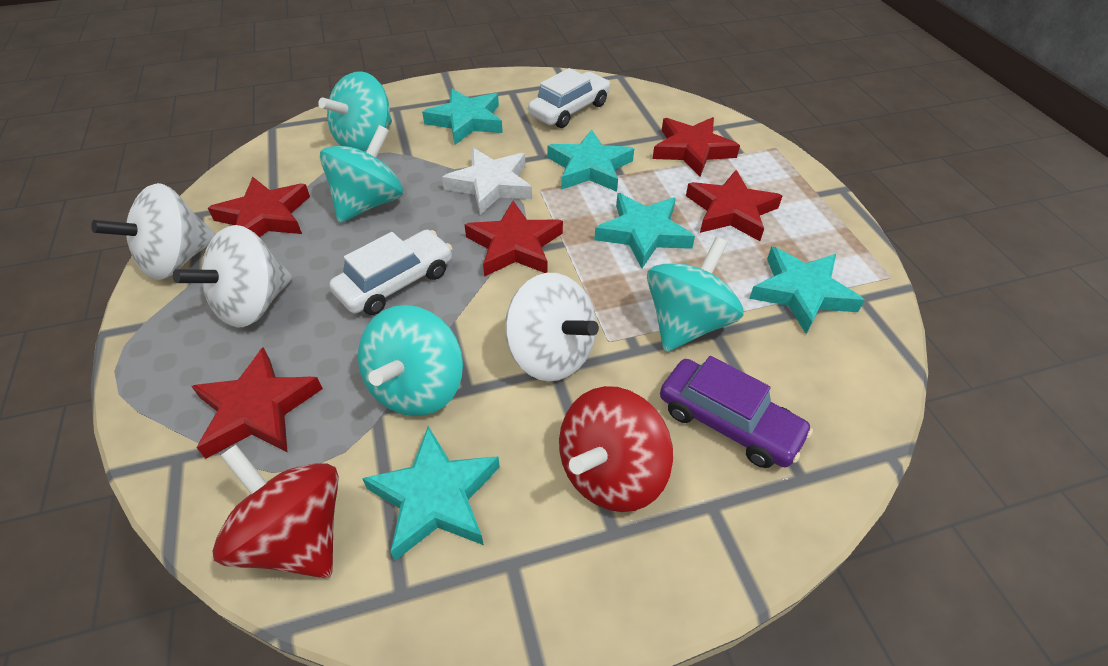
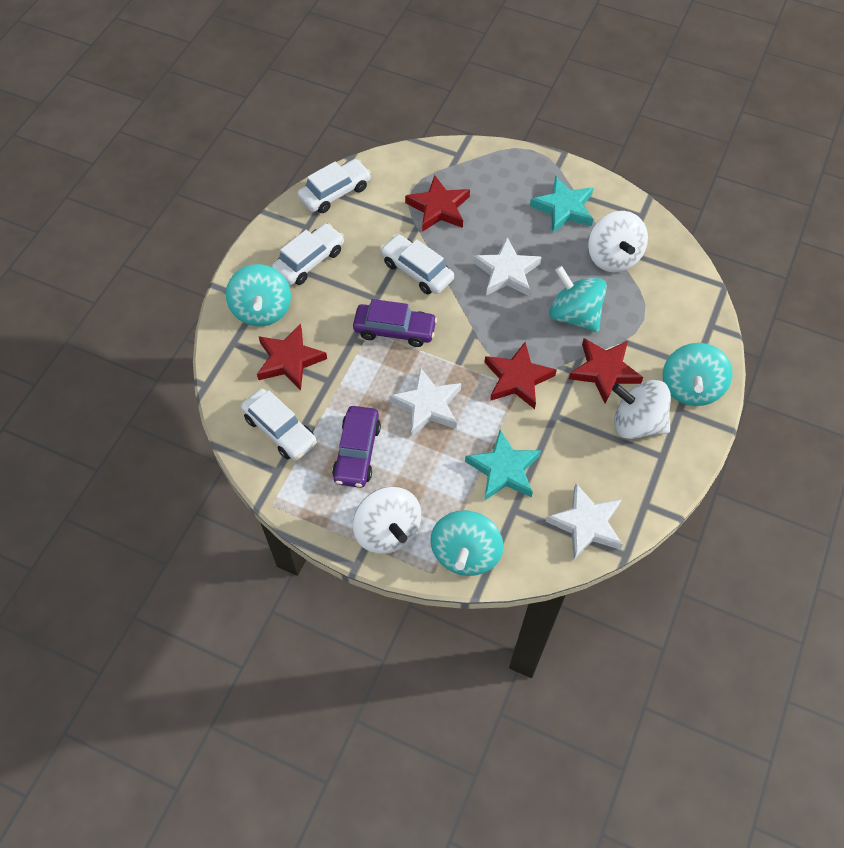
purple car: [660,356,813,468] = 1 -> [332,406,381,488] [353,299,437,347] = 2
red spinning top: [212,445,339,578] [559,386,673,512] = 2 -> none = 0
red star: [191,347,323,459] [208,177,310,237] [464,201,563,277] [652,117,740,177] [686,170,782,241] = 5 -> [257,324,327,391] [405,175,470,232] [485,342,557,409] [569,338,643,404] = 4
turquoise star: [362,426,500,561] [422,89,503,145] [548,129,634,192] [594,193,695,268] [749,246,865,334] = 5 -> [465,429,541,501] [530,176,593,233] = 2
white car: [329,230,453,315] [528,68,611,128] = 2 -> [241,389,317,461] [272,223,344,285] [297,159,371,213] [380,234,454,294] = 4
white star: [442,148,532,215] = 1 -> [389,367,461,437] [473,237,542,296] [546,483,623,560] = 3

